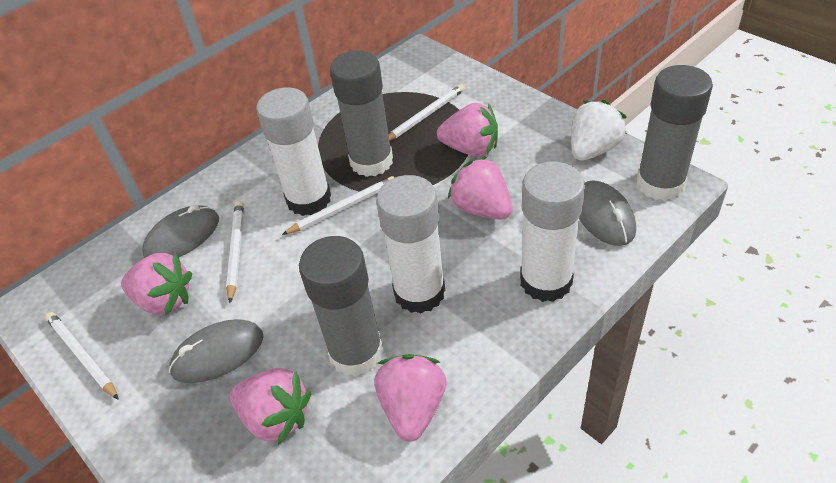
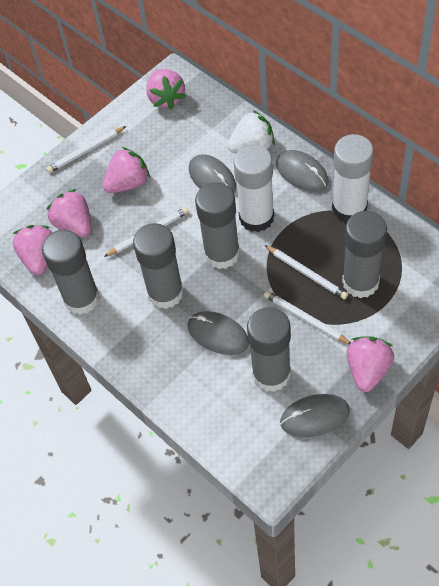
grey glue stick: [299,236,384,376] [330,50,393,177] [637,65,713,201] = 3 -> [42,230,100,315] [133,223,184,309] [195,182,240,269] [247,307,291,392] [342,211,387,298] = 5
grey mouse: [142,205,219,258] [169,319,263,383] [579,180,636,246] = 3 -> [188,311,249,355] [189,154,236,193] [276,150,329,192] [280,394,350,437] = 4
white glue stick: [256,87,331,216] [376,175,445,314] [520,162,585,302] = 3 -> [233,145,274,232] [332,134,374,222] = 2

